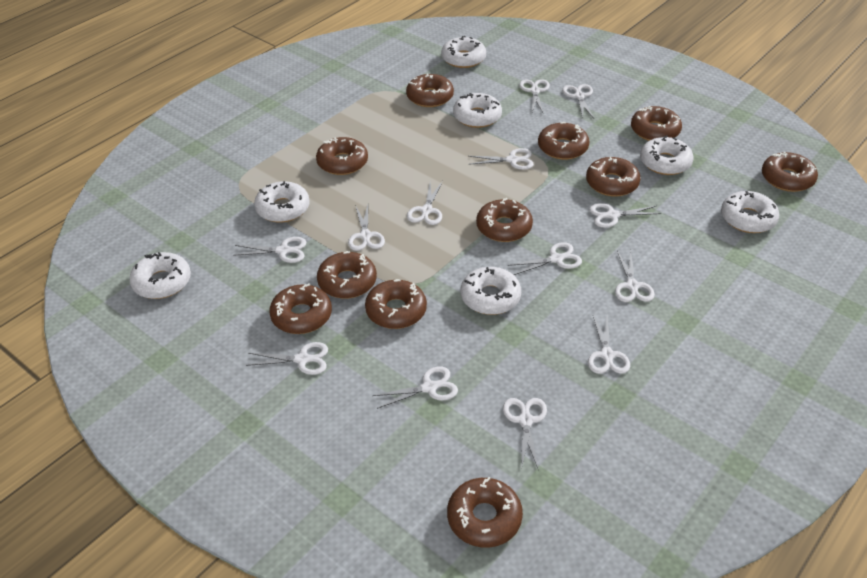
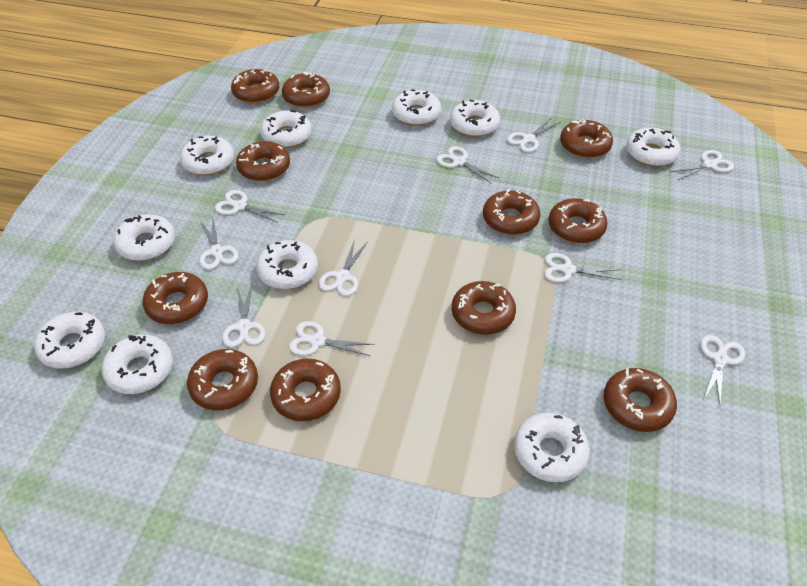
white donut: [129,252,191,299] [254,181,310,223] [441,36,486,68] [453,93,502,128] [461,267,521,315] [640,135,693,175] [721,191,779,233] = 7 -> [34,312,105,368] [102,335,173,394] [114,214,175,261] [180,136,234,175] [256,240,318,289] [260,110,312,148] [392,89,441,126] [450,100,500,137] [514,413,590,482] [626,128,681,167] = 10
white scissors: [233,237,306,263] [246,342,328,375] [348,205,385,251] [372,366,458,409] [407,181,443,225] [469,148,534,170] [503,398,547,469] [508,242,582,275] [519,79,550,114] [562,84,594,118] [588,314,630,374] [589,203,661,228] [615,251,655,302] = 13 -> [200,219,239,270] [215,190,284,223] [222,284,265,347] [289,321,374,356] [319,239,368,296] [437,146,499,184] [507,117,561,152] [544,253,622,282] [670,150,734,180] [700,335,745,405] = 10

